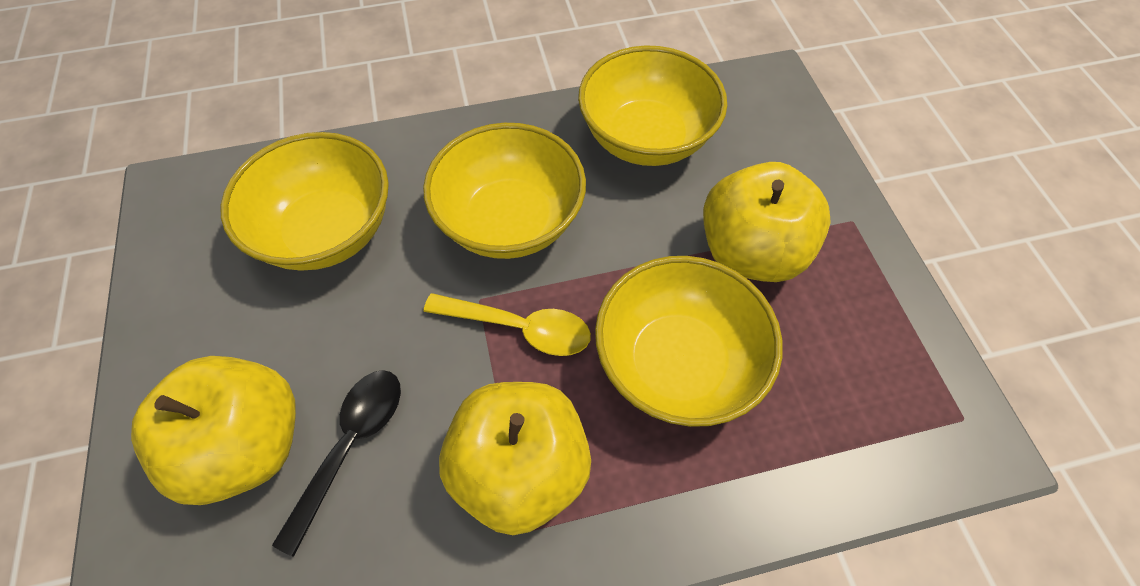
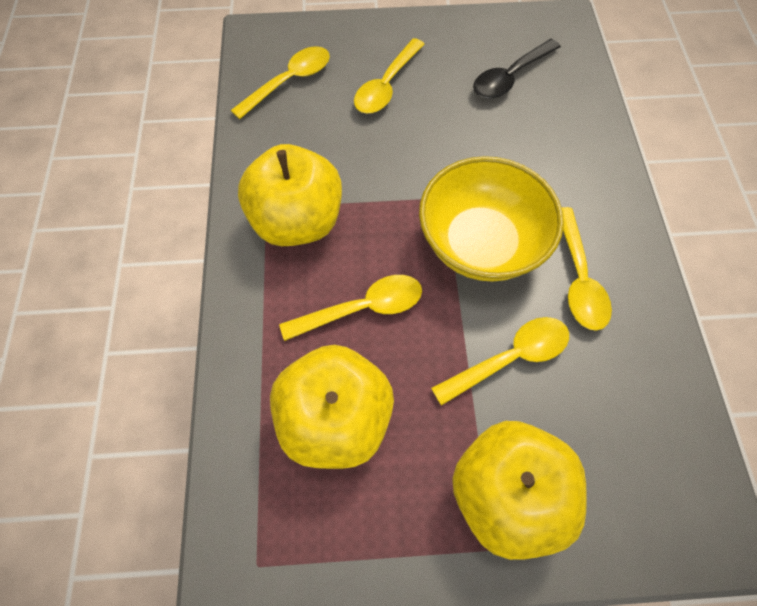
yellow bowl: [221,132,389,270] [423,123,586,259] [578,45,727,166] [595,256,783,427] = 4 -> [419,156,564,282] = 1
yellow spoon: [424,293,591,356] = 1 -> [231,46,330,119] [279,275,422,341] [354,38,425,114] [431,317,569,406] [561,207,612,331] = 5

